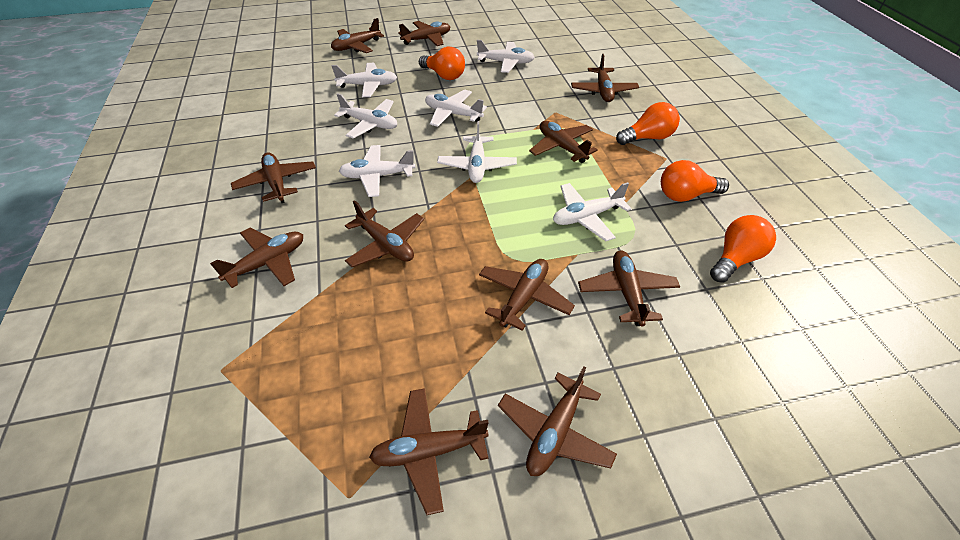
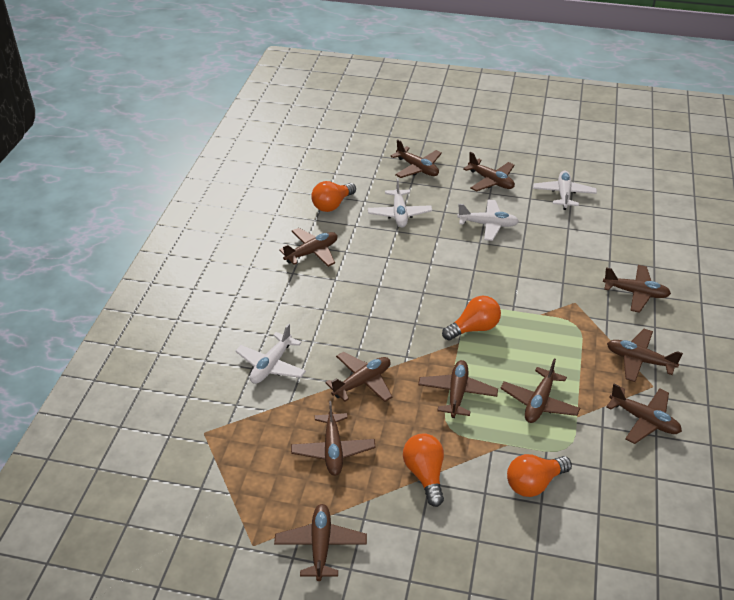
white plane: [332,63,397,97] [334,93,397,139] [339,145,416,197] [425,89,487,127] [437,121,517,183] [477,40,535,73] [553,182,631,241] = 7 -> [235,323,306,384] [368,178,432,227] [457,200,519,241] [533,171,597,210] = 4

